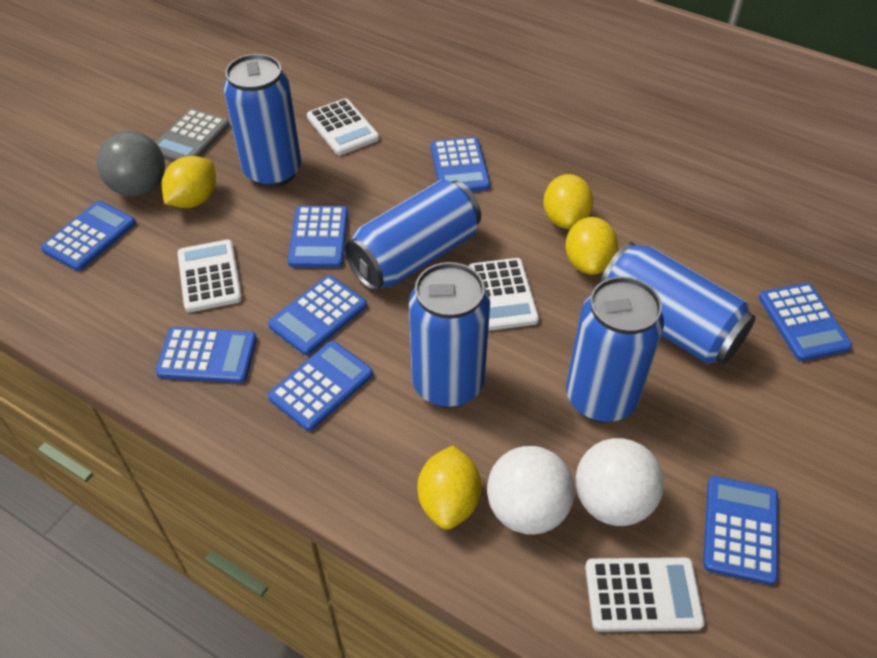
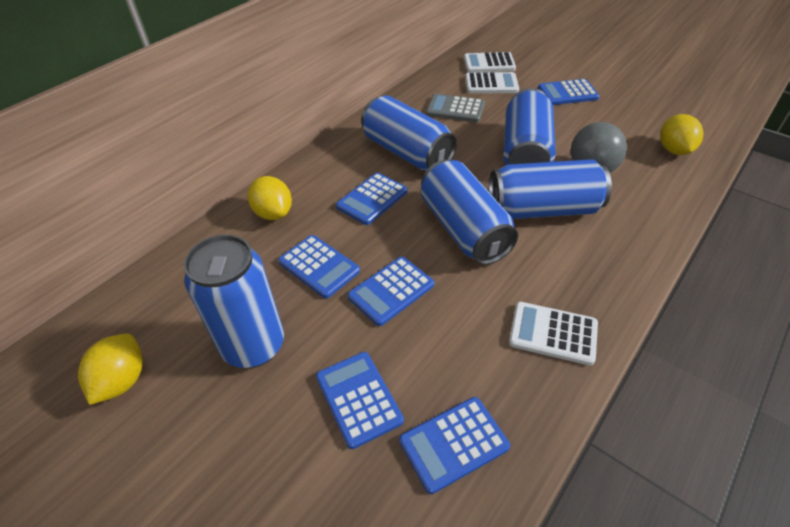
blue calculator: [41,201,136,271] [155,327,257,383] [268,275,367,355] [268,341,373,431] [288,206,348,268] [431,137,490,192] [703,476,778,585] [759,283,852,361] = 8 -> [278,235,360,299] [316,352,404,449] [336,173,408,225] [348,257,434,326] [399,397,510,494] [538,79,600,105] = 6
white ball: [487,446,575,535] [576,438,664,526] = 2 -> none = 0
white calculator: [178,240,242,312] [307,98,379,155] [468,258,539,331] [585,557,705,632] = 4 -> [464,52,516,73] [465,72,519,94] [509,302,598,366] = 3
yellow lemon: [162,156,216,208] [417,445,482,530] [543,174,594,229] [565,217,618,275] = 4 -> [78,334,143,405] [248,176,292,220] [660,114,704,155] = 3

